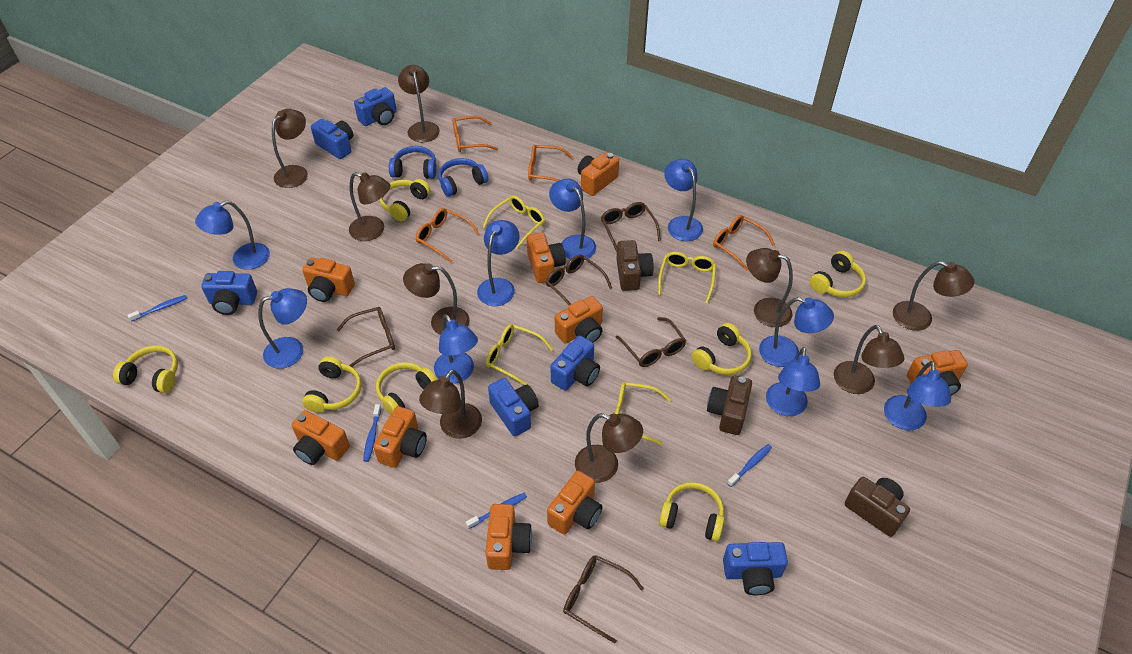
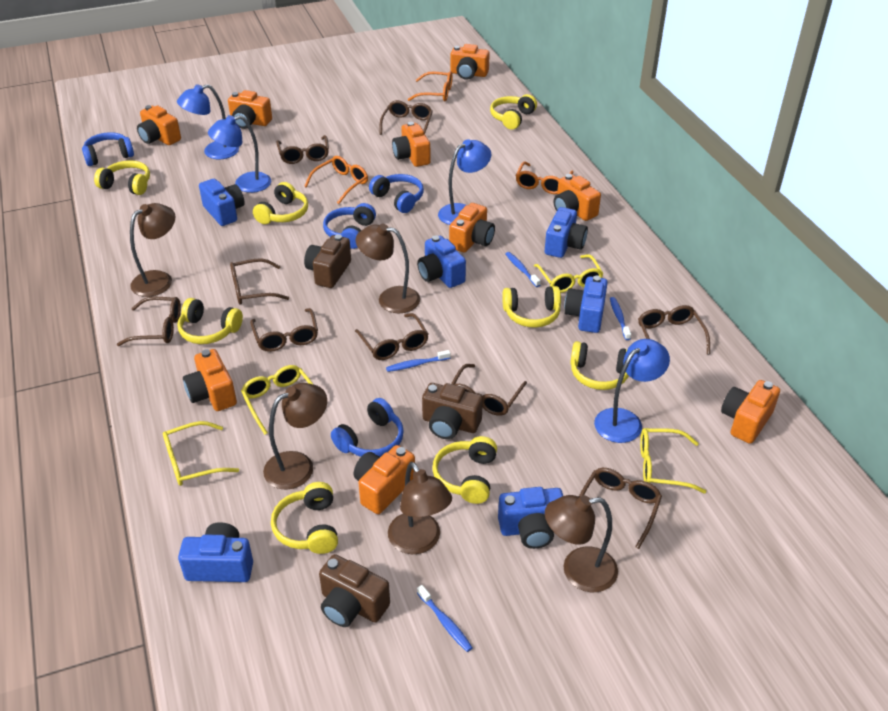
blue headphones: [389,146,437,179] [438,158,488,197] = 2 -> [82,132,134,166] [323,203,376,249] [331,398,404,457] [369,174,424,213] = 4
blue lamp: [195,200,270,270] [258,288,307,369] [434,314,478,383] [477,220,519,306] [549,179,596,260] [664,159,703,241] [759,297,834,367] [766,347,820,416] [884,361,951,430] = 9 -> [177,84,239,159] [208,115,271,193] [438,139,491,225] [594,339,670,443] = 4
brown glasses: [337,307,395,367] [546,254,612,305] [563,555,644,643] [601,202,661,252] [616,317,686,367] = 5 -> [117,297,181,346] [230,258,289,305] [250,308,318,352] [276,135,329,164] [355,313,428,360] [379,100,433,135] [451,364,527,416] [579,468,662,549] [638,305,710,354] = 9
brown lamp: [272,109,308,188] [349,172,390,241] [398,65,440,142] [403,263,470,335] [419,369,482,439] [575,413,643,483] [746,248,793,327] [834,325,904,394] [893,261,975,331] = 9 -> [130,203,175,297] [263,383,327,490] [356,224,420,313] [388,462,452,554] [545,495,618,592] = 5
orange glasses: [416,208,479,263] [452,116,498,152] [528,145,573,181] [713,215,775,271] = 4 -> [304,156,368,204] [408,71,452,101] [516,161,573,194] = 3
yellow headphones: [113,345,178,393] [302,356,361,413] [376,362,437,414] [379,179,431,221] [659,482,724,542] [692,323,752,375] [810,251,866,297] = 7 -> [94,160,150,195] [177,298,243,344] [253,182,308,224] [271,482,338,554] [432,436,497,504] [490,94,537,130] [502,286,561,328] [570,341,629,390] = 8

